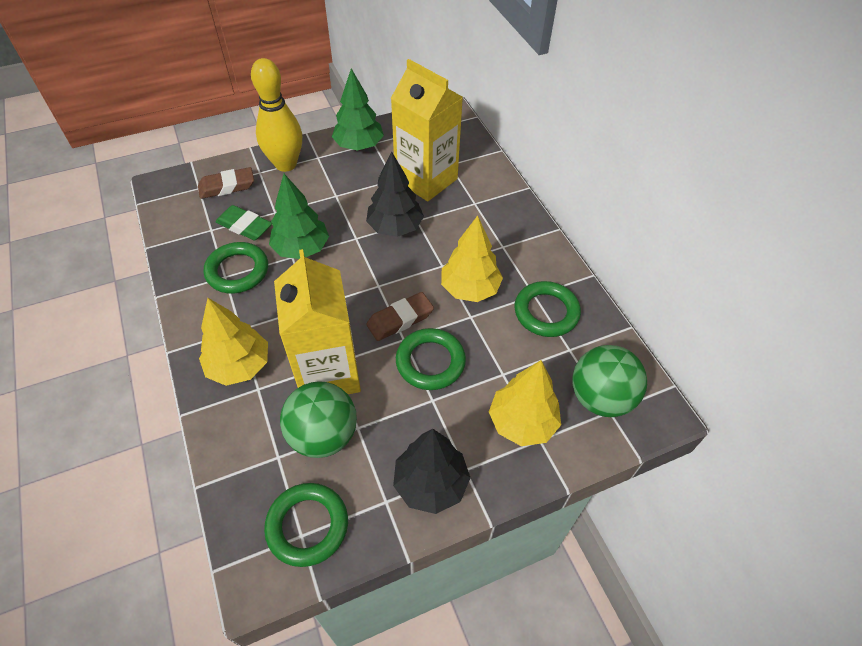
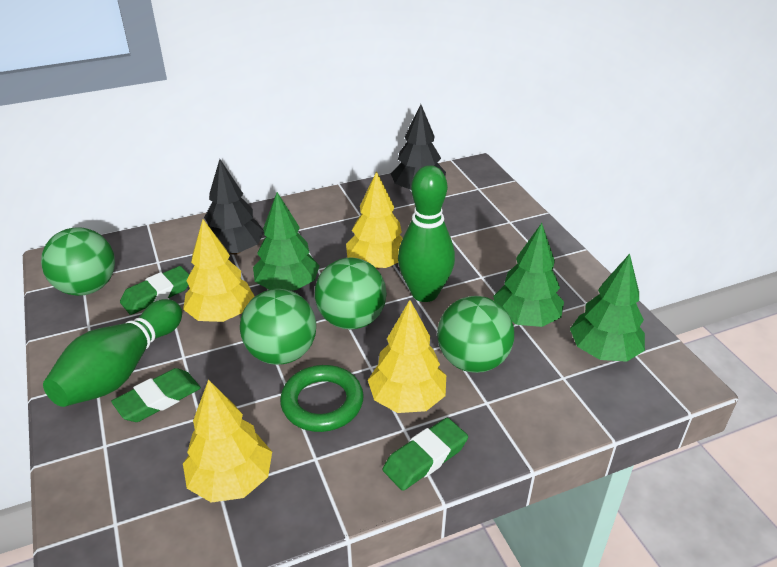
brown eraser: [198,167,254,199] [366,292,434,341] = 2 -> none = 0
green ball: [280,381,357,458] [572,345,647,417] = 2 -> [41,227,115,296] [240,289,316,365] [315,258,387,329] [437,296,514,373] = 4
green bowling pin: none = 0 -> [43,299,182,407] [398,165,455,302] = 2
green eraser: [215,205,272,241] = 1 -> [111,368,201,422] [120,266,189,315] [383,418,468,491] = 3
green ring: [204,242,268,294] [264,483,348,567] [396,328,466,390] [514,281,581,337] = 4 -> [280,365,364,432] = 1
green tree: [269,174,329,259] [332,68,384,151] = 2 -> [253,192,319,291] [493,223,564,327] [570,254,645,362] = 3
yellow bowling pin: [251,58,302,172] = 1 -> none = 0
yellow carton: [274,249,361,394] [391,59,463,202] = 2 -> none = 0
yellow tree: [199,298,268,386] [441,215,503,302] [489,360,561,446] = 3 -> [183,219,254,322] [183,379,272,503] [346,171,403,269] [368,300,446,413] = 4

